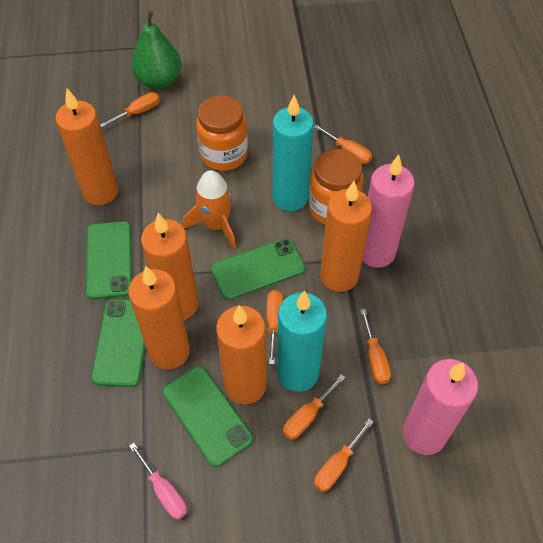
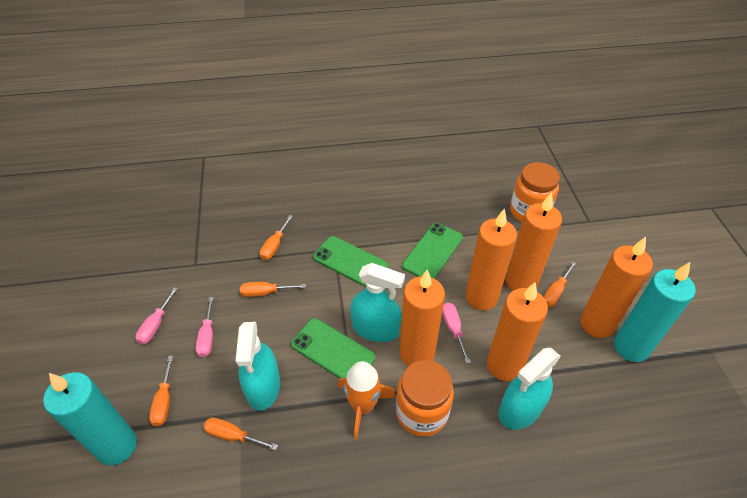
green pear: [131,11,181,89] = 1 -> none = 0
green phone: [86,221,132,300] [91,299,145,387] [162,366,253,467] [211,238,305,300] = 4 -> [291,318,375,379] [313,236,388,287] [402,223,463,279] = 3
orange screwdriver: [100,92,160,127] [266,290,283,365] [283,374,346,440] [314,125,372,164] [314,419,373,492] [360,309,391,384] = 6 -> [149,356,173,427] [203,418,278,450] [240,282,306,297] [260,215,293,260] [544,261,576,307] = 5
pink candle: [362,155,415,268] [403,359,478,455] = 2 -> none = 0
pink screwdriver: [129,443,187,520] = 1 -> [135,288,178,344] [196,297,214,358] [442,303,471,364] = 3
turquoise spray bottle: none = 0 -> [235,322,280,411] [350,263,405,342] [499,348,561,430] = 3

